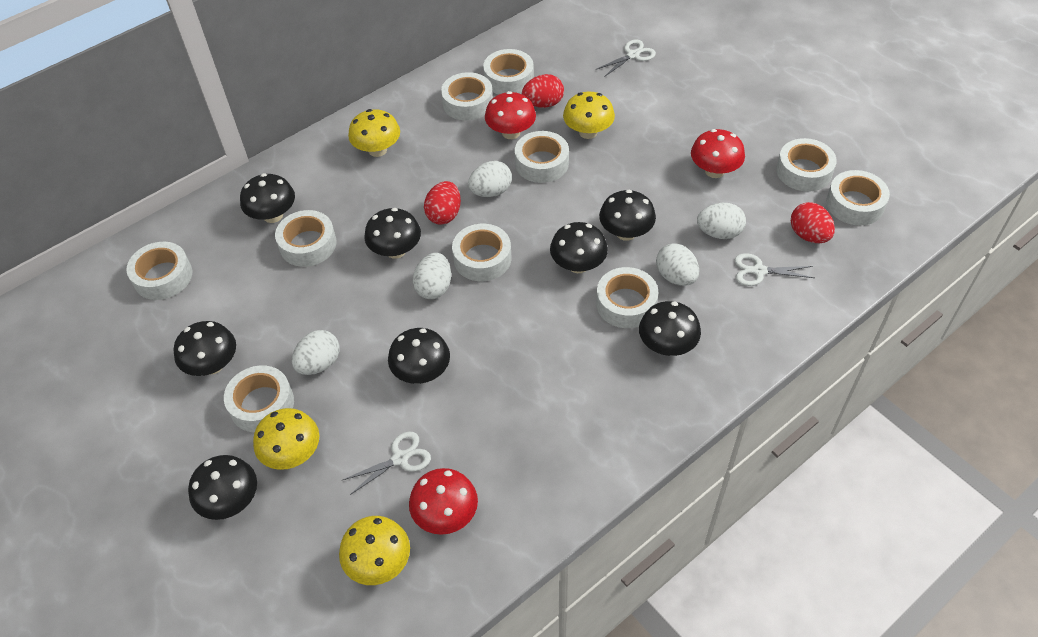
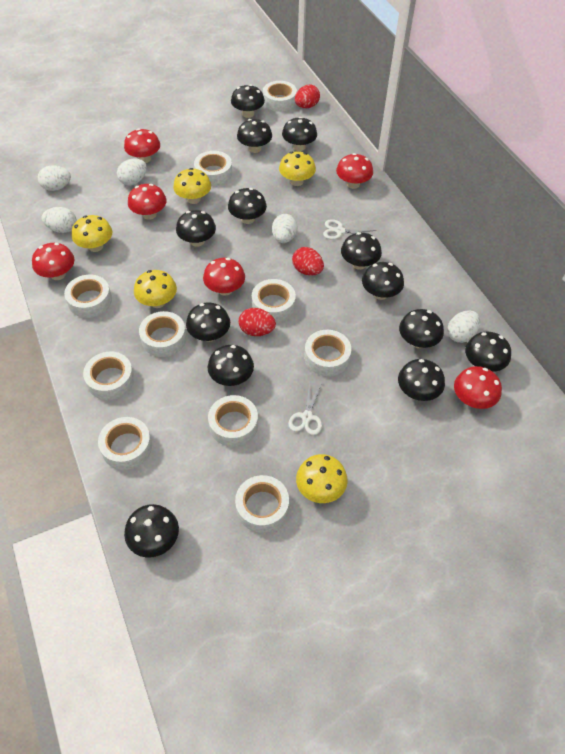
black mushroom: [174,321,236,376] [188,455,257,520] [240,173,295,223] [364,208,421,259] [388,328,450,384] [550,222,608,273] [599,190,656,241] [639,301,701,356] = 8 -> [124,504,179,557] [176,210,216,247] [186,303,230,342] [208,345,254,386] [228,188,267,224] [231,84,265,118] [237,119,272,153] [282,117,317,151] [341,232,382,270] [362,262,404,300] [398,359,445,401] [399,309,444,348] [465,332,511,372] = 13
red mushroom: [409,468,478,535] [485,91,536,139] [691,129,745,178] = 3 -> [32,243,75,280] [124,129,160,163] [128,184,167,220] [203,258,245,296] [336,153,373,189] [454,366,502,409] = 6
white scissors: [343,431,431,495] [595,40,656,77] [735,253,814,286] = 3 -> [288,382,322,435] [323,219,376,240] = 2
yellow mushroom: [253,408,319,470] [339,516,410,585] [348,109,400,157] [563,92,615,139] = 4 -> [72,215,112,252] [134,270,177,308] [173,168,211,204] [279,151,316,186] [296,454,348,503] = 5

